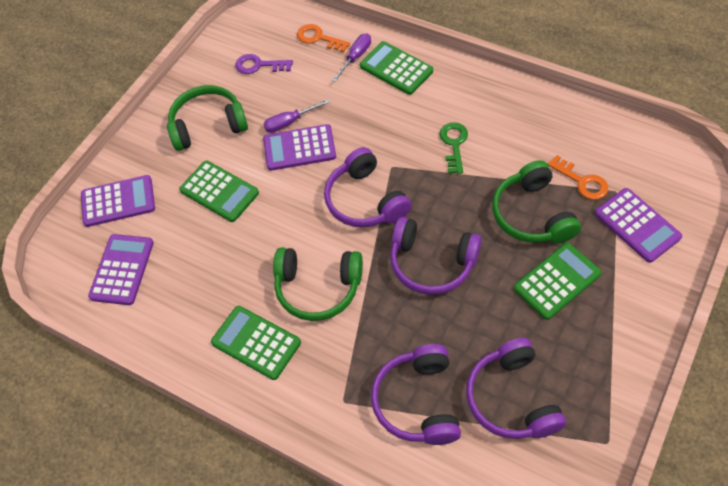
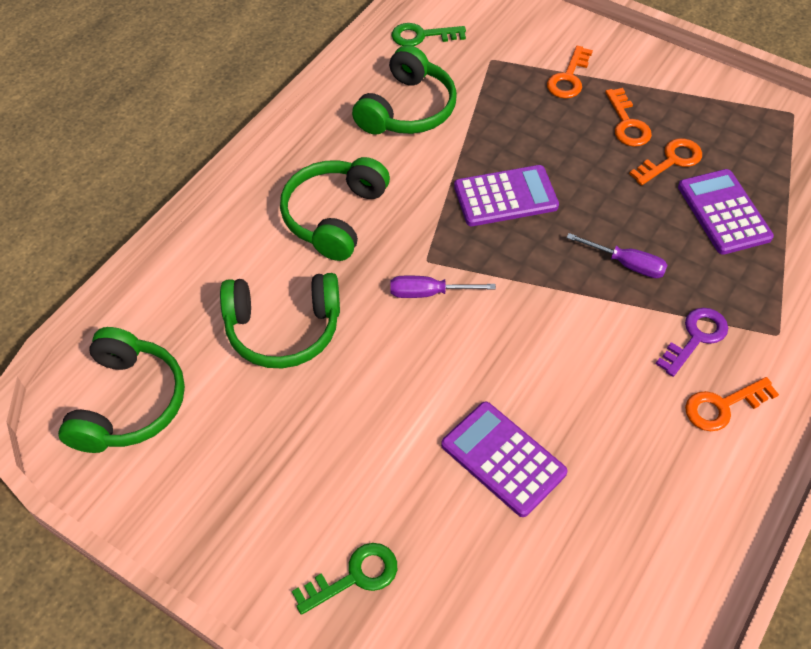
green calculator: [179,161,259,222] [211,306,301,380] [360,41,433,95] [514,243,601,320] = 4 -> none = 0
green headphones: [167,85,248,151] [273,247,363,321] [492,160,581,244] = 3 -> [58,327,185,453] [220,273,340,368] [280,157,390,261] [352,45,457,135] = 4
green key: [439,122,468,174] = 1 -> [292,543,397,615] [392,23,466,46] = 2
orange key: [297,24,350,53] [548,155,608,200] = 2 -> [547,46,593,99] [605,88,652,147] [629,138,702,185] [685,377,779,431] = 4
purple calculator: [81,175,155,227] [88,234,154,305] [263,124,336,171] [595,188,682,263] = 4 -> [441,402,567,517] [454,165,559,226] [678,169,774,255] = 3
purple headphones: [324,147,411,227] [371,344,461,445] [390,217,482,295] [466,338,566,439] = 4 -> none = 0

